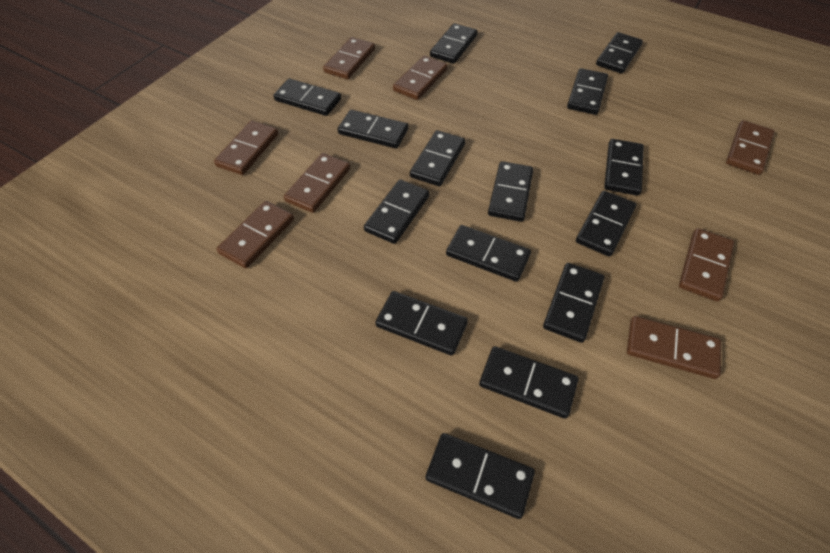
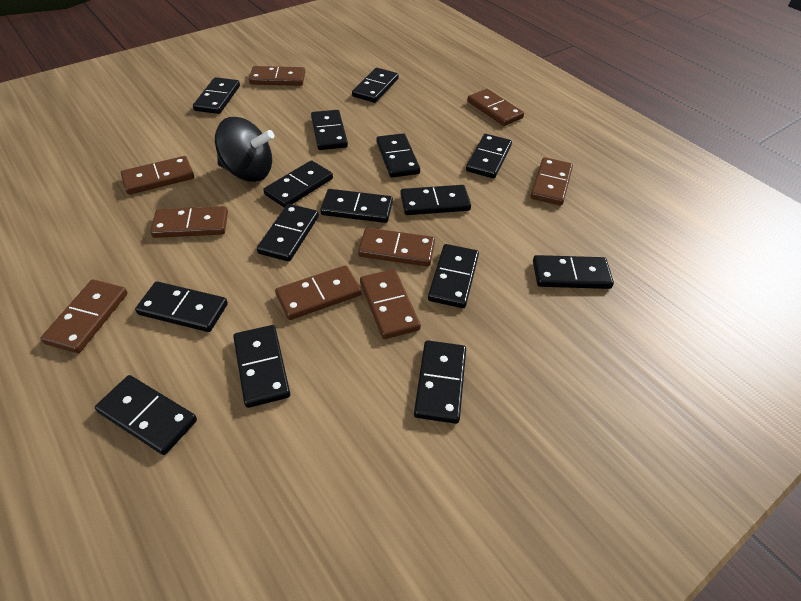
black spinning top: none = 0 -> [215,117,274,182] = 1
brown domino: [214,121,278,175] [216,201,294,269] [284,153,350,213] [323,37,375,79] [393,55,448,100] [627,316,721,379] [679,228,734,302] [726,120,775,175] = 8 -> [41,279,128,353] [121,156,194,195] [150,206,228,238] [249,66,305,86] [275,265,361,320] [358,228,435,266] [360,269,421,339] [467,89,524,126] [531,157,573,206] = 9

